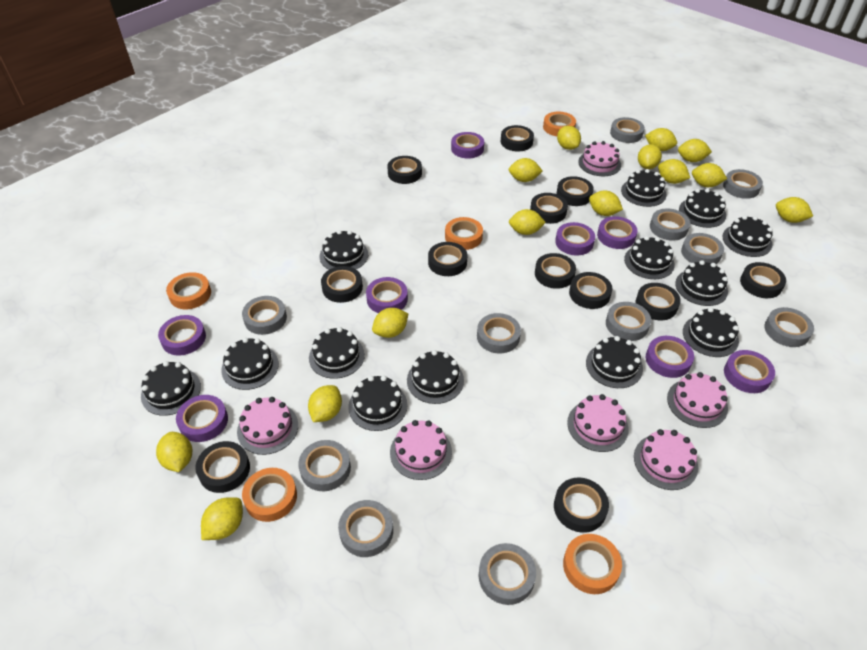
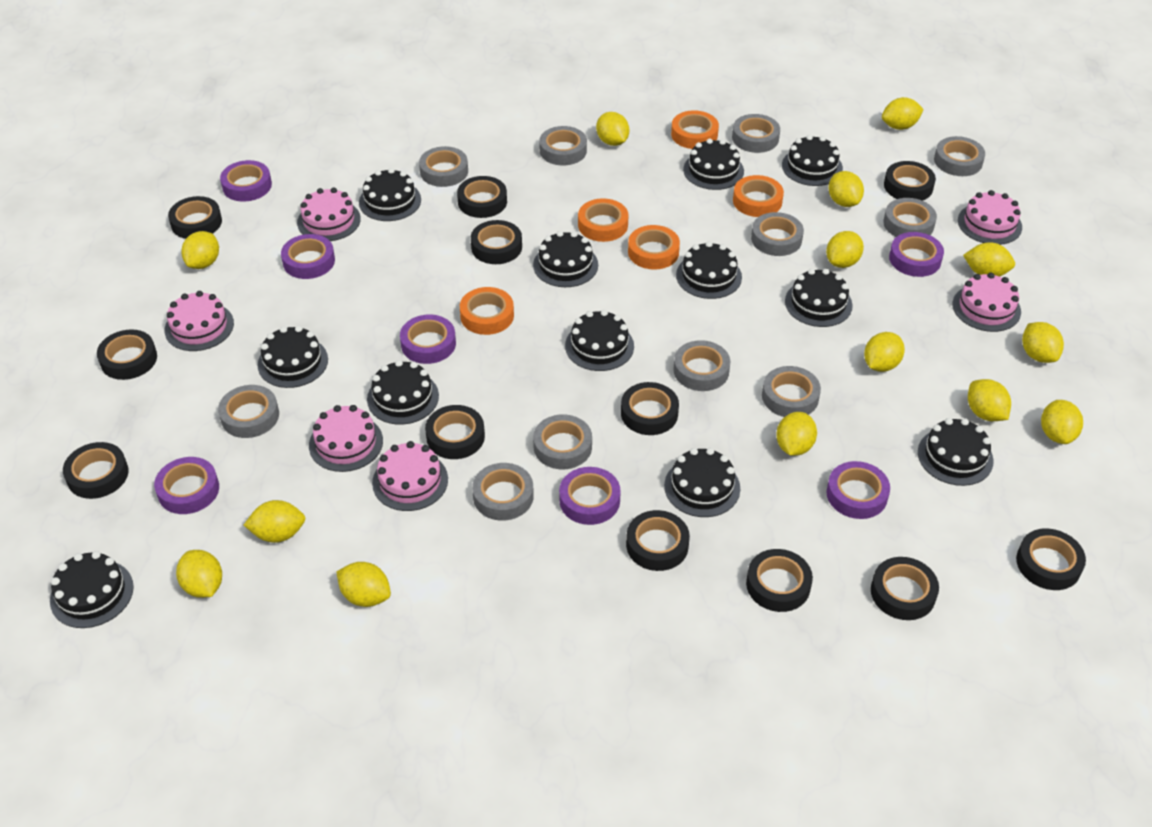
black cake: [141,361,201,416] [221,338,279,390] [309,327,365,379] [320,230,368,270] [348,375,408,431] [407,350,464,404] [586,336,643,388] [621,169,667,207] [624,236,675,279] [675,260,728,306] [679,189,726,228] [683,307,739,357] [722,215,773,257] = 13 -> [50,551,134,628] [257,326,328,388] [359,168,421,221] [367,360,439,425] [533,231,598,287] [565,310,634,371] [664,448,740,517] [676,241,742,299] [683,138,744,190] [782,135,843,186] [785,269,853,327] [918,418,994,486] = 12
purple tape: [158,315,206,356] [176,395,228,442] [366,277,408,313] [451,132,484,159] [555,222,595,255] [597,216,638,249] [646,336,694,378] [724,350,775,393] = 8 -> [154,457,219,514] [220,160,272,202] [281,234,335,279] [400,314,456,364] [559,467,621,525] [827,461,890,519] [889,232,944,277] = 7

